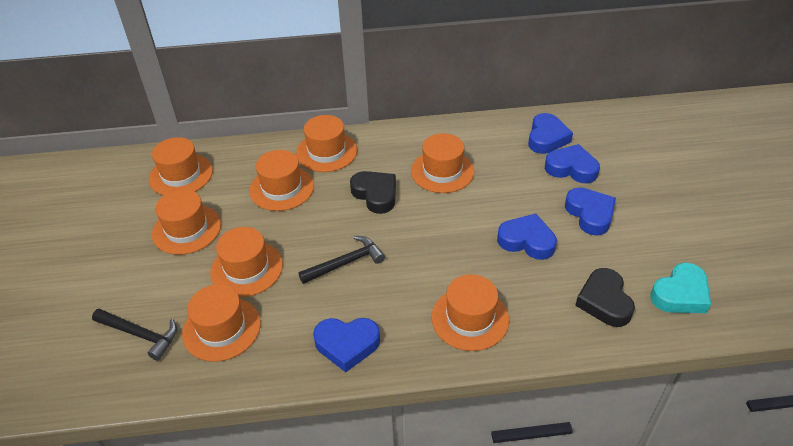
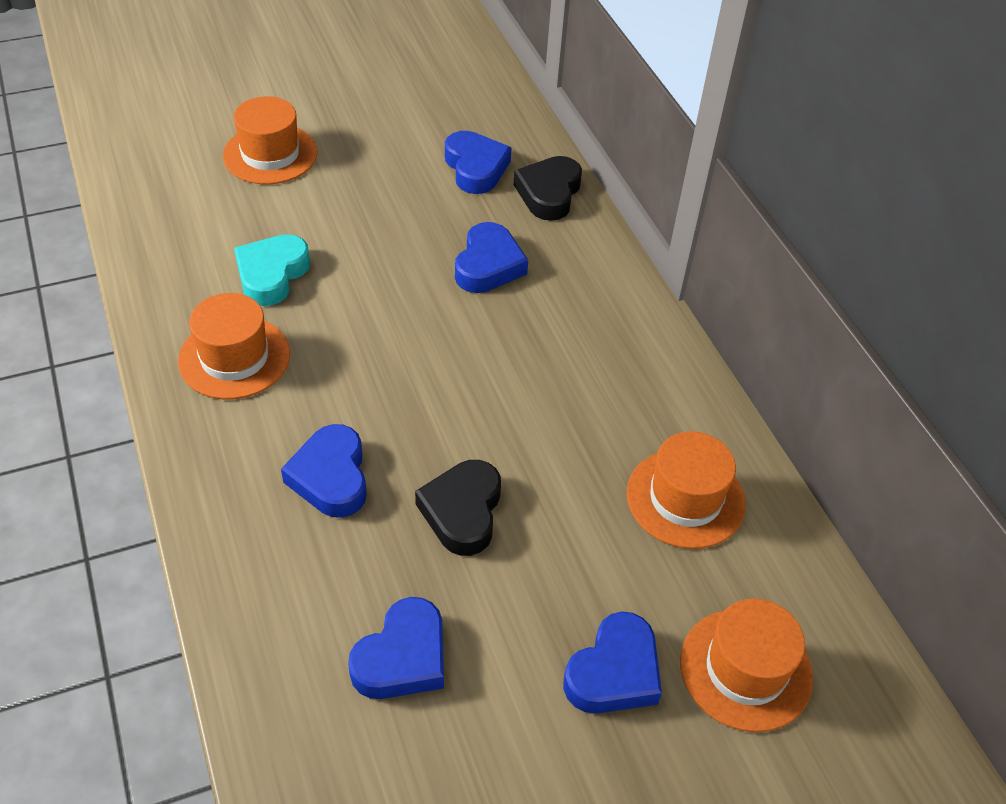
black hammer: [92,309,177,361] [298,236,385,284] = 2 -> none = 0
orange hat: [149,137,213,195] [152,189,221,255] [182,285,261,362] [210,227,283,297] [249,150,314,211] [296,115,357,172] [411,133,474,193] [432,274,509,351] = 8 -> [178,293,290,399] [223,96,318,184] [627,431,746,549] [680,598,813,732] = 4

